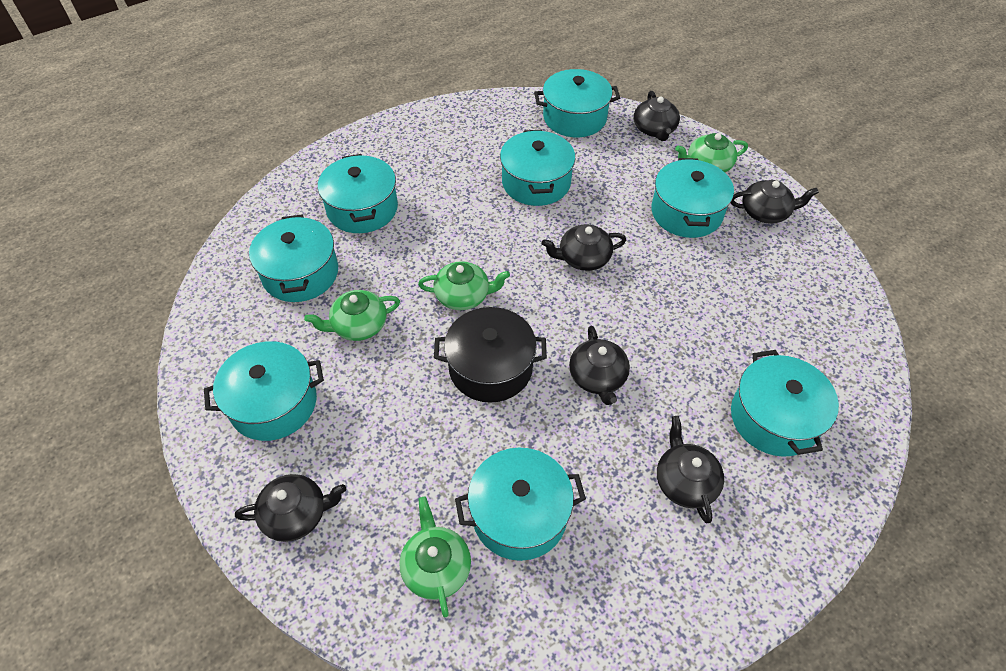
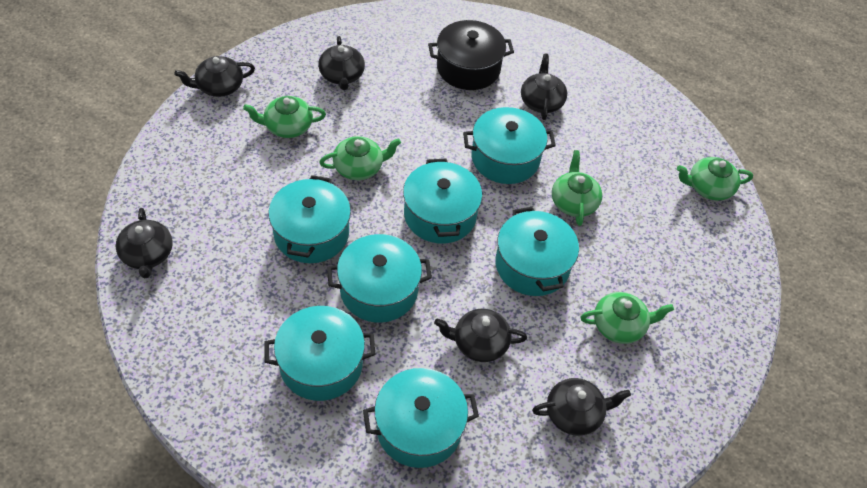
green teapot: [304,290,400,341] [399,497,471,617] [418,261,510,310] [675,133,748,172] = 4 -> [243,96,326,138] [319,136,401,180] [552,150,602,226] [580,292,674,344] [677,157,753,201] = 5
turquoise pot: [204,341,324,441] [249,215,338,302] [318,154,398,233] [455,447,586,561] [500,130,575,206] [534,69,620,137] [651,158,734,238] [731,350,839,457] = 8 -> [264,306,375,401] [268,175,351,263] [327,234,432,323] [363,368,479,468] [403,159,482,244] [463,107,556,184] [495,207,579,296] = 7

